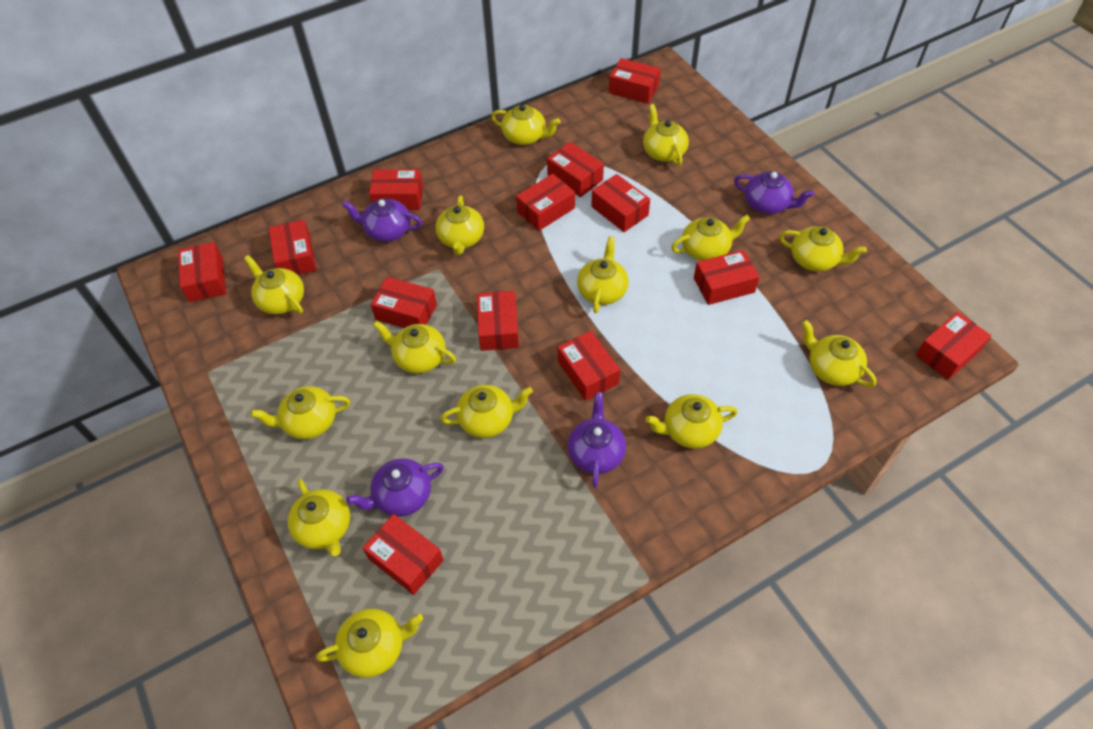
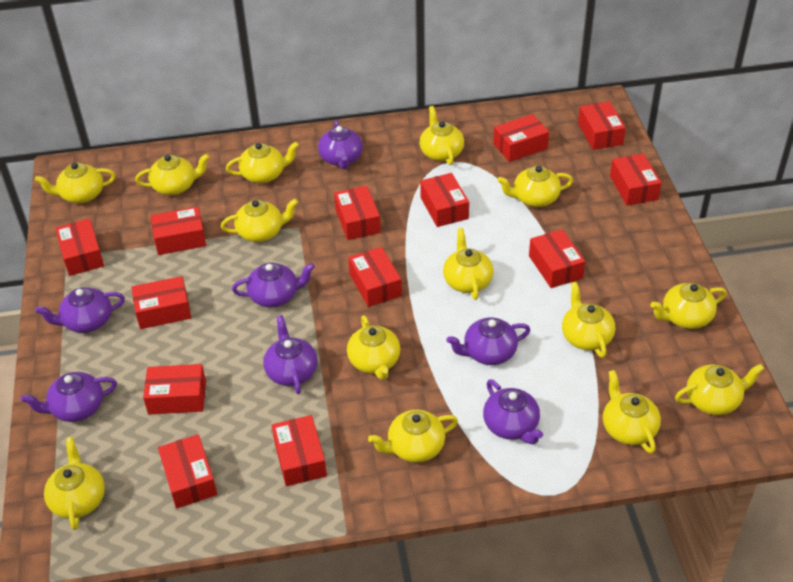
purple teapot: [342,198,422,242] [346,458,444,517] [568,392,626,487] [734,171,814,214] = 4 -> [21,372,117,422] [35,287,125,333] [232,263,315,308] [263,315,318,394] [318,120,363,169] [446,318,530,365] [483,379,543,444] = 7

